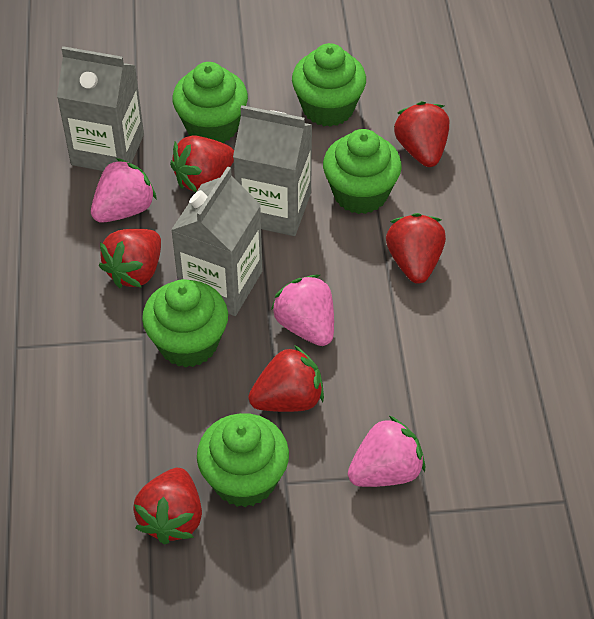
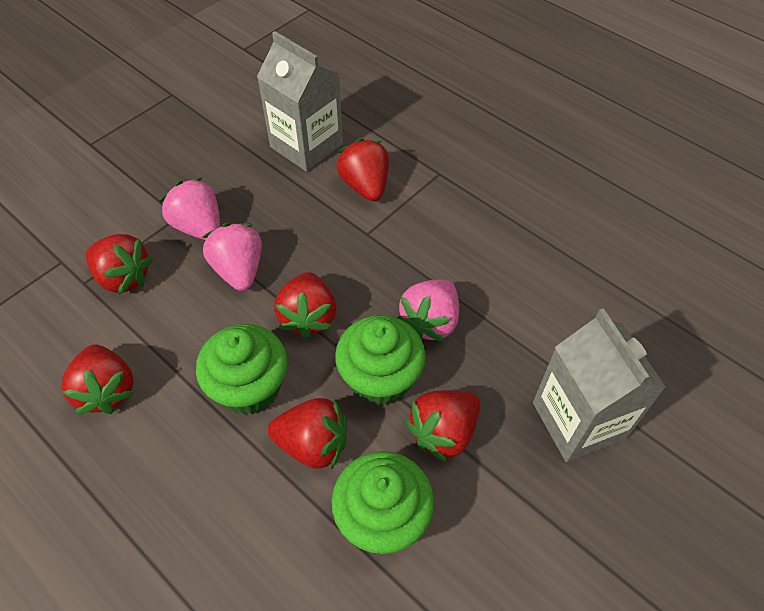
green cupcake: [142,279,228,368] [172,62,248,143] [197,413,289,507] [292,43,366,127] [323,129,402,214] = 5 -> [196,324,287,415] [331,451,434,554] [335,315,426,406] = 3
grey carton: [57,46,144,171] [171,166,262,316] [233,105,312,236] = 3 -> [257,31,343,172] [533,308,666,462] = 2

